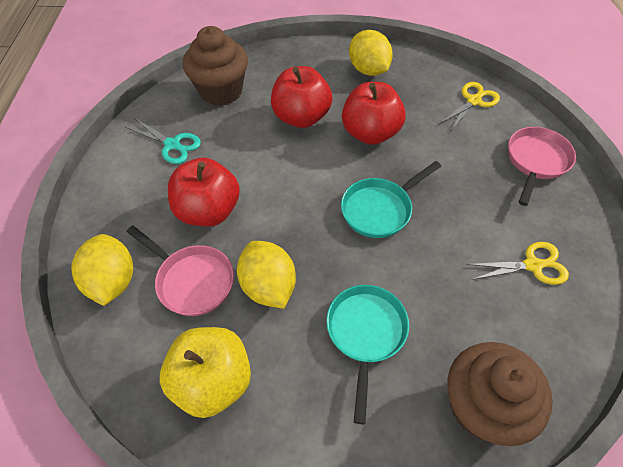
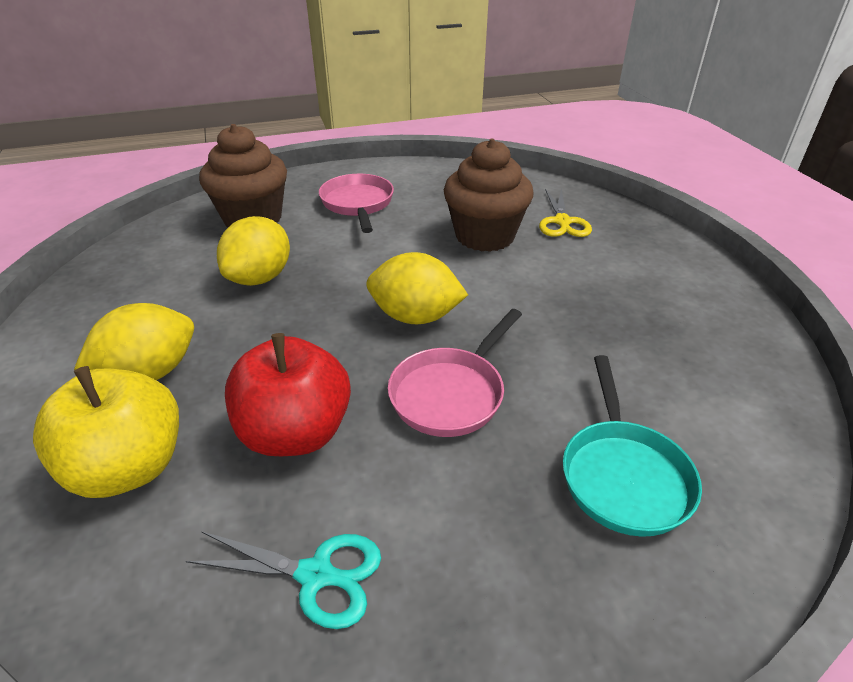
red apple: [168,158,240,227] [271,66,332,128] [342,82,406,145] = 3 -> [225,333,351,456] = 1
turquoise pan: [326,285,409,424] [341,161,441,238] = 2 -> [563,355,702,537] = 1
yellow scissors: [439,82,500,130] [467,242,569,285] = 2 -> [539,188,592,237] = 1

